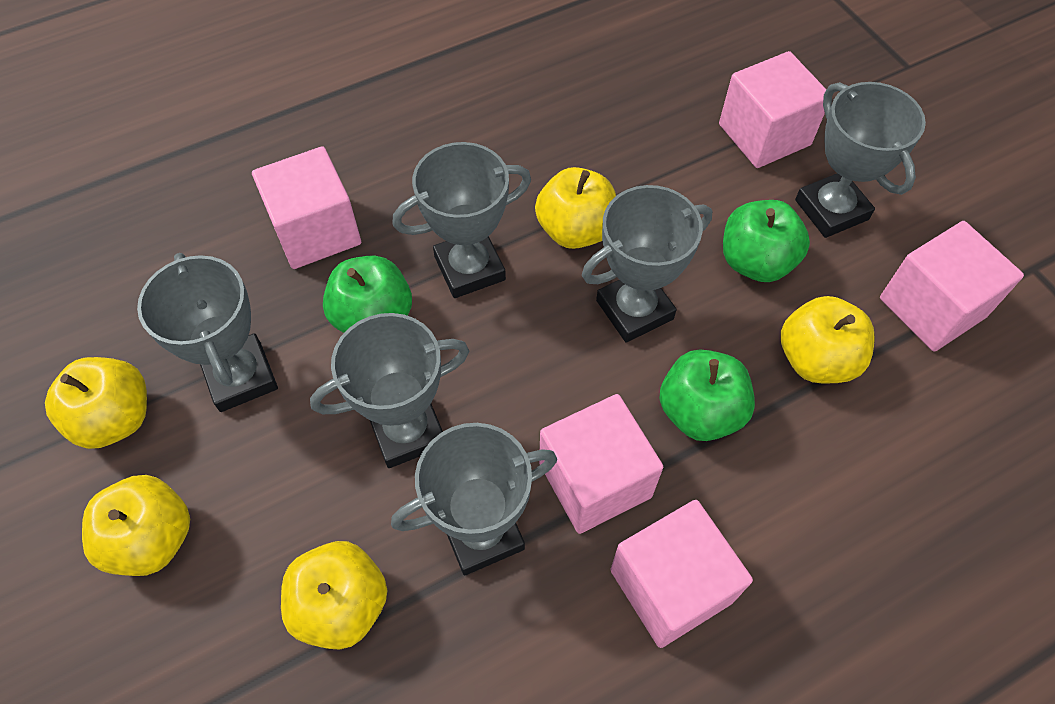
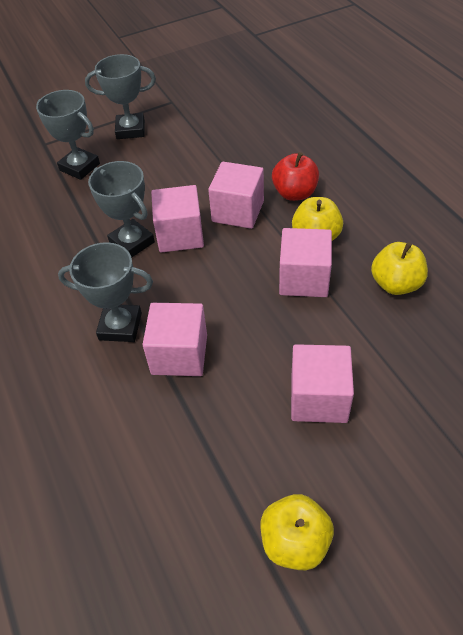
green apple: [323,256,412,333] [660,349,755,441] [723,200,810,282] = 3 -> none = 0
grey trophy: [137,253,278,412] [310,313,469,468] [391,423,557,575] [392,142,531,298] [582,185,712,343] [795,82,926,238] = 6 -> [36,90,100,180] [58,242,153,342] [85,54,156,139] [88,161,155,258] = 4
red apple: none = 0 -> [272,152,319,201] = 1
yellow apple: [45,357,147,449] [82,475,190,576] [281,541,388,650] [535,167,616,249] [781,296,875,383] = 5 -> [261,494,334,570] [292,197,343,241] [371,242,428,295] = 3

